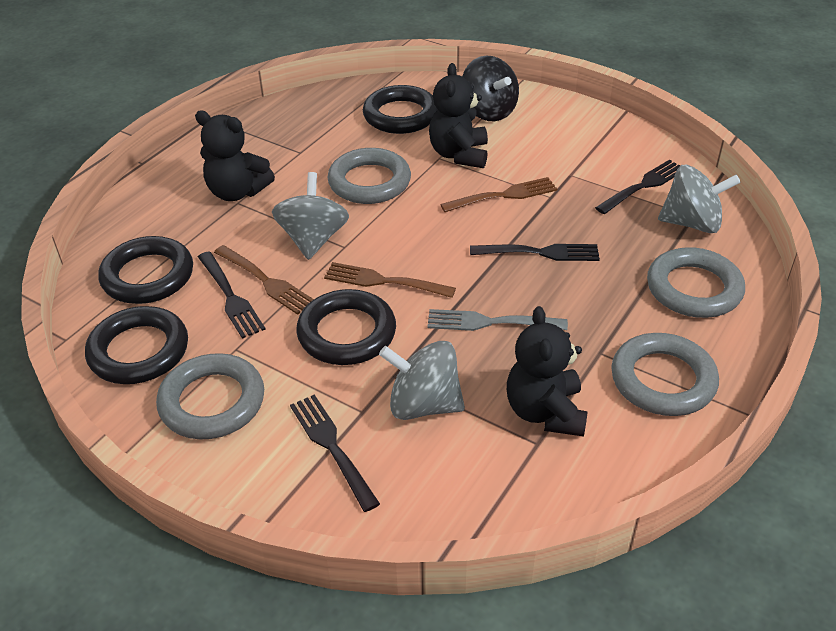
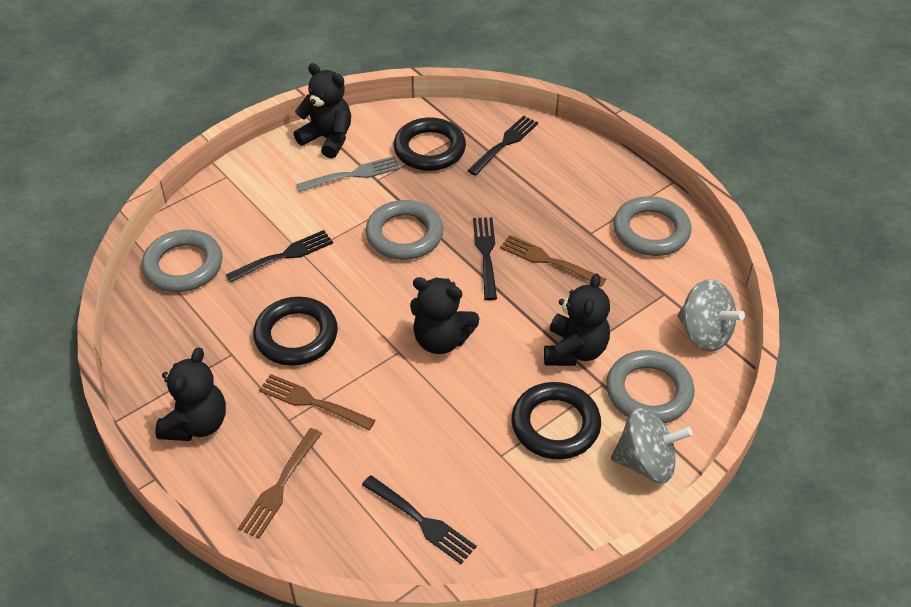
black ring: [85,306,188,384] [98,236,193,304] [296,289,396,365] [363,85,438,134] = 4 -> [253,297,338,366] [394,117,466,171] [511,382,601,459] = 3
black spinning top: [462,56,519,121] = 1 -> none = 0
black teddy bear: [195,110,275,201] [429,63,488,168] [507,306,588,437] = 3 -> [155,347,226,441] [294,63,351,158] [410,277,479,354] [544,273,610,366] = 4
grey spinning top: [272,172,349,260] [379,341,465,420] [658,165,741,233] = 3 -> [611,407,692,483] [678,279,745,352] = 2

